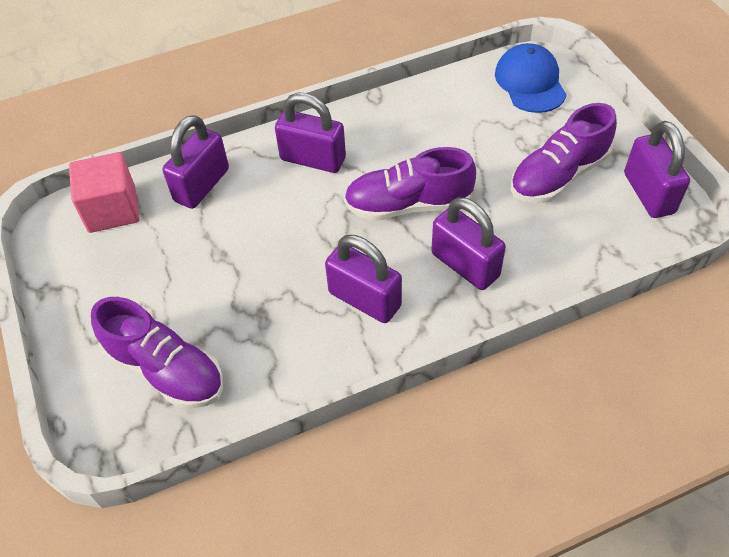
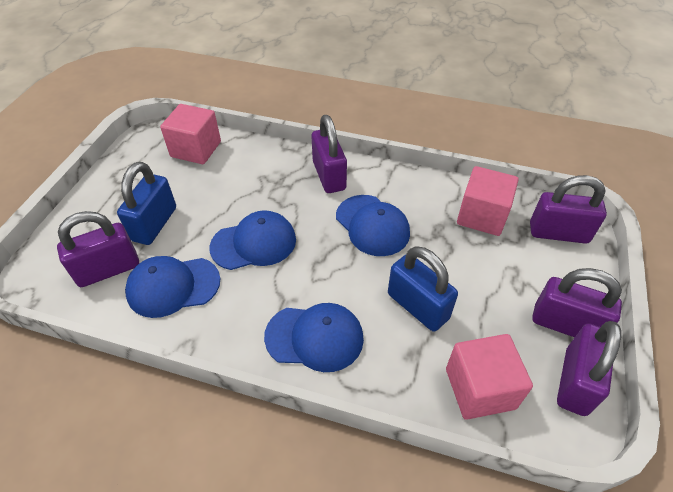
blue cap: [495,43,567,113] = 1 -> [125,256,220,318] [209,210,296,270] [264,303,364,372] [336,195,410,256] = 4
blue padlock: none = 0 -> [117,162,176,245] [388,246,458,331] = 2
pink cube: [69,152,140,233] = 1 -> [160,104,221,164] [446,334,533,420] [457,166,519,236] = 3
purple shoe: [91,297,223,408] [344,147,476,221] [510,103,617,203] = 3 -> none = 0

